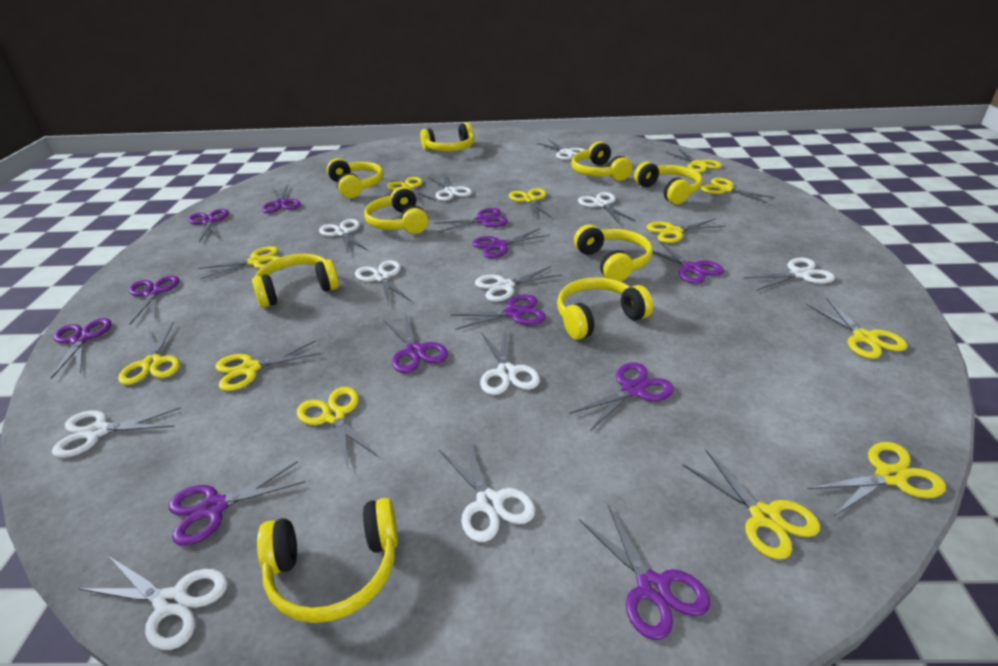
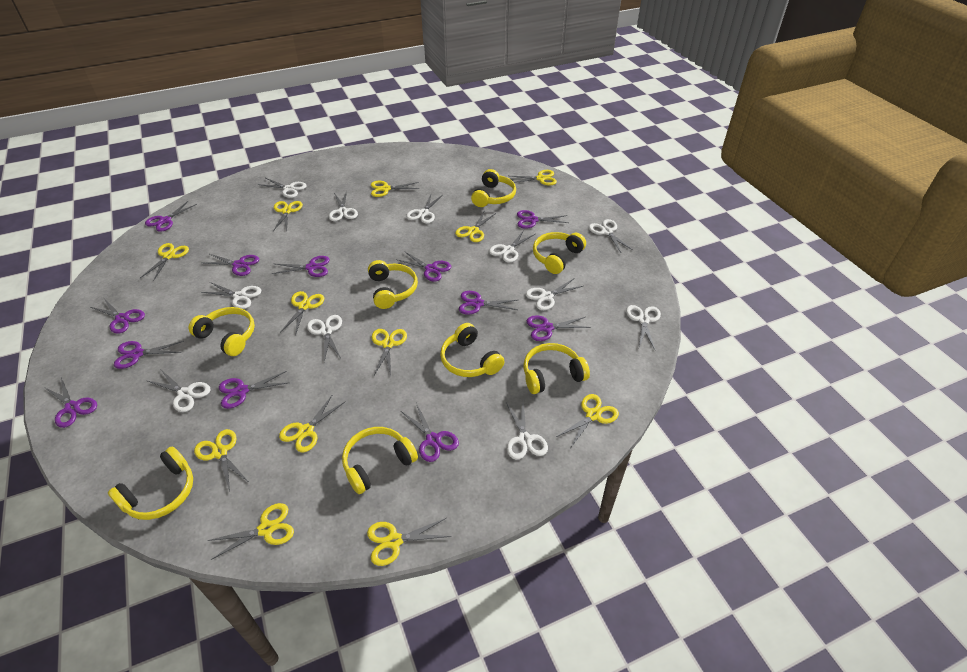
yellow headphones: [252,254,339,308] [257,498,398,623] [327,158,383,198] [364,186,428,234] [420,123,474,152] [557,277,653,340] [571,141,632,181] [574,224,653,282] [634,162,702,205] = 9 -> [108,447,193,520] [189,307,255,356] [342,427,418,494] [368,260,418,309] [440,323,505,377] [471,169,516,207] [523,343,590,394] [533,232,586,274] = 8

